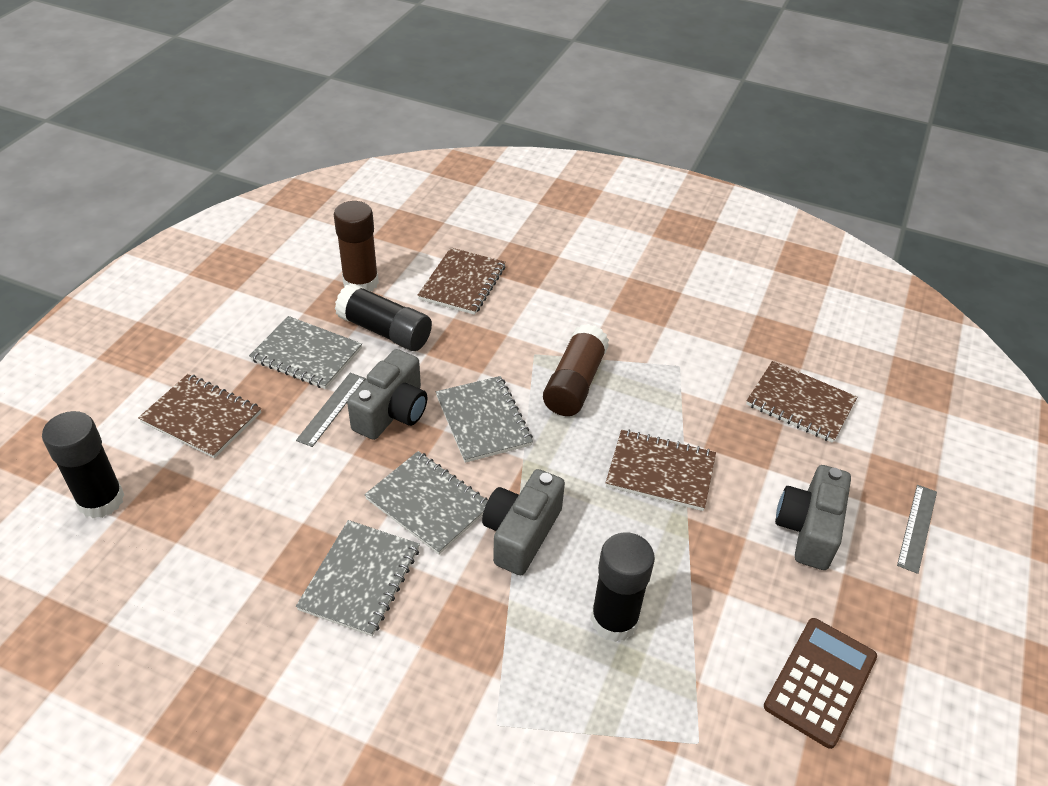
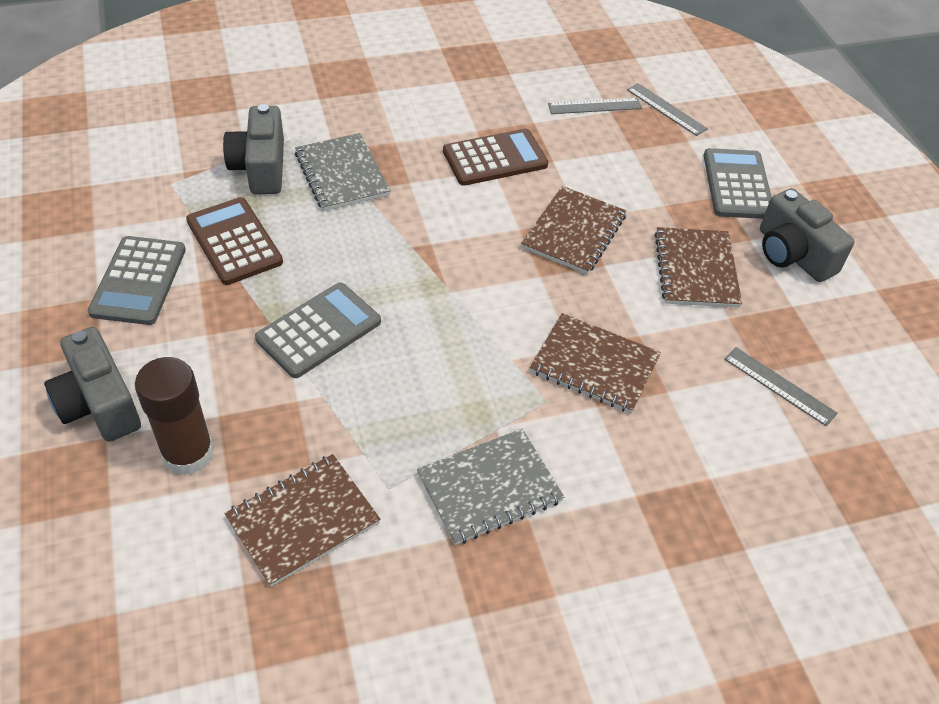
black glue stick: [42,411,124,518] [335,283,432,351] [591,532,655,642] = 3 -> none = 0
brown calculator: [764,618,877,749] = 1 -> [186,197,283,285] [443,129,548,186] = 2
brown glue stick: [334,201,379,291] [543,324,609,416] = 2 -> [135,357,214,476] = 1
grey calculator: none = 0 -> [88,236,186,325] [255,283,381,378] [704,148,772,219] = 3
grey notebook: [249,316,362,389] [296,520,420,636] [364,451,488,555] [436,376,533,463] = 4 -> [295,133,391,211] [417,429,564,545] = 2
grey ruler: [296,373,366,447] [897,485,937,574] = 2 -> [548,98,642,114] [627,83,708,136] [724,347,838,426] = 3

